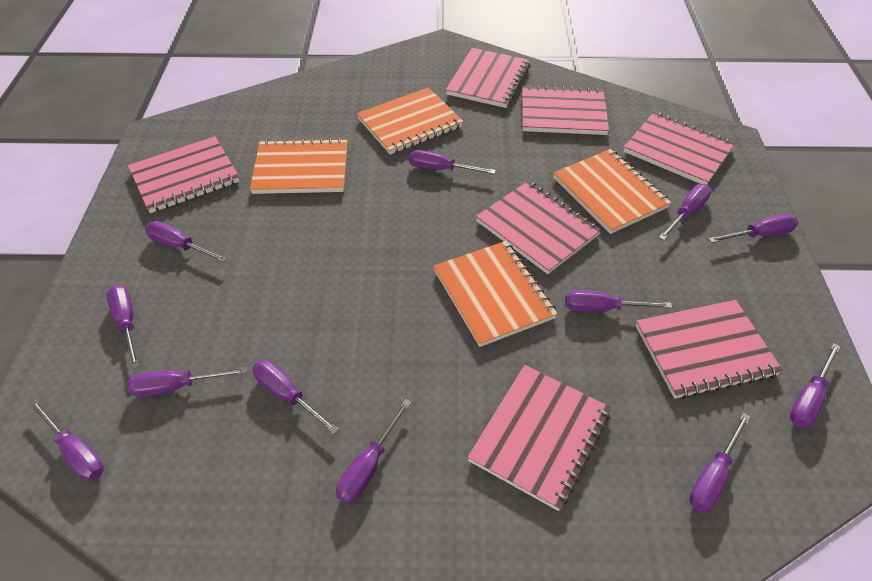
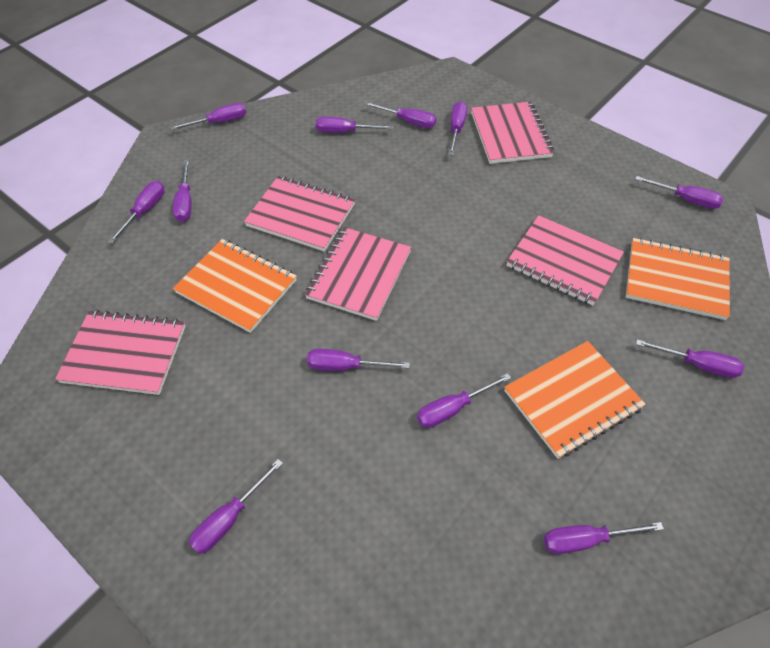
orange notebook: [250,138,347,194] [357,87,464,155] [433,241,558,347] [553,149,671,234] = 4 -> [173,239,297,333] [504,341,646,459] [626,238,730,320] = 3
pink notebook: [128,136,240,213] [446,48,530,108] [467,365,611,511] [476,181,601,274] [522,85,609,135] [624,112,735,184] [635,300,783,399] = 7 -> [55,310,186,395] [244,176,355,252] [305,227,411,321] [471,102,554,164] [507,215,624,305] = 5

